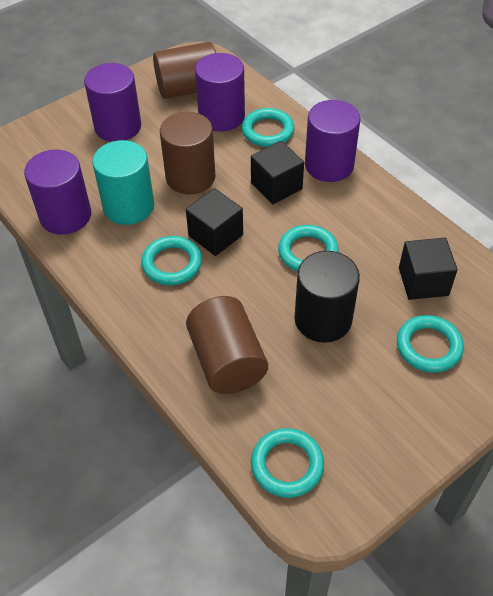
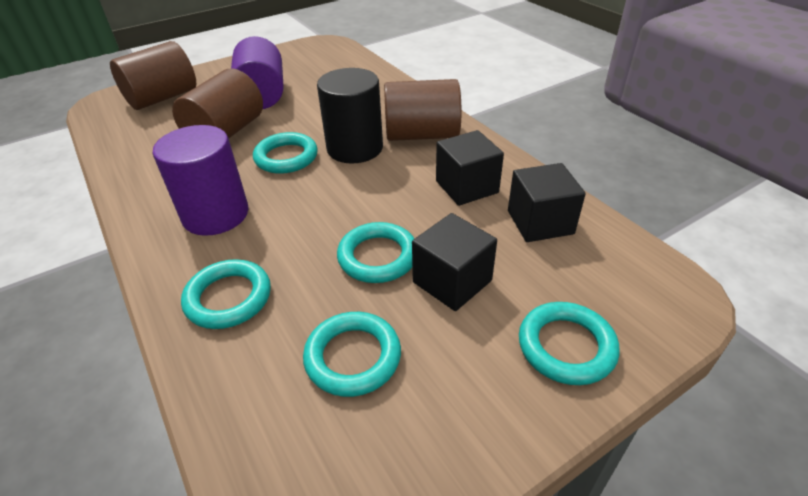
purple cylinder: [24,150,91,235] [84,63,141,142] [195,53,245,132] [305,100,361,182] = 4 -> [153,125,249,236] [231,36,283,109] = 2
turquoise cylinder: [92,140,154,225] = 1 -> none = 0

